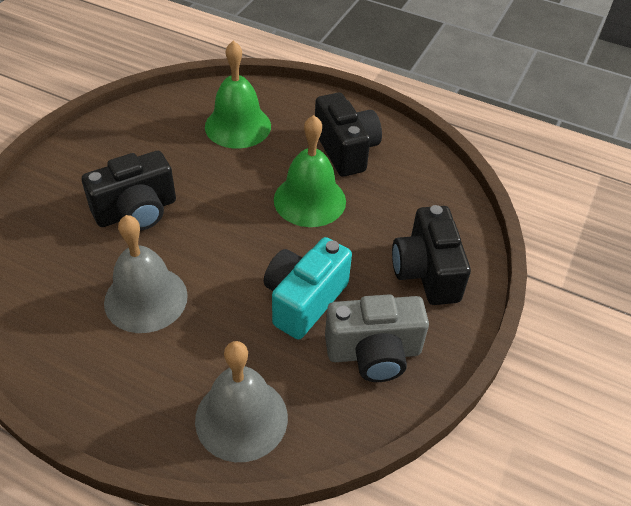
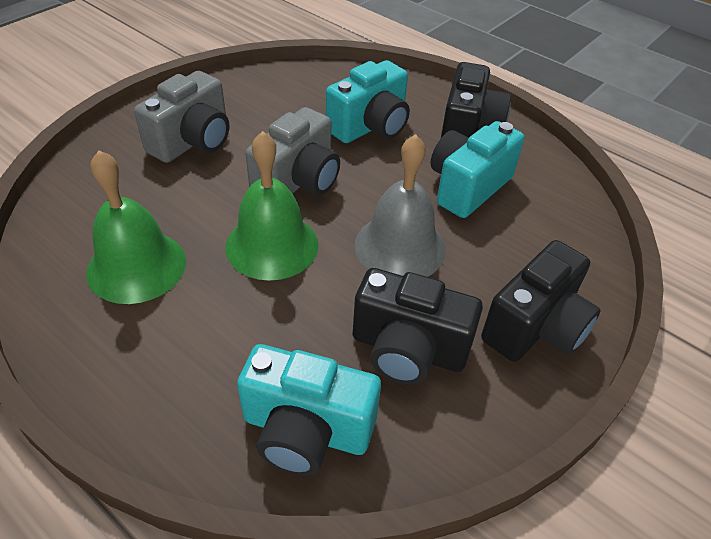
grey bell: [104,215,188,333] [195,341,288,462] = 2 -> [354,134,446,277] = 1
grey camera: [325,294,429,382] = 1 -> [134,71,229,163] [246,107,340,195] = 2
turquoise camera: [264,237,352,340] = 1 -> [237,344,381,475] [326,60,410,143] [430,121,524,218] = 3

